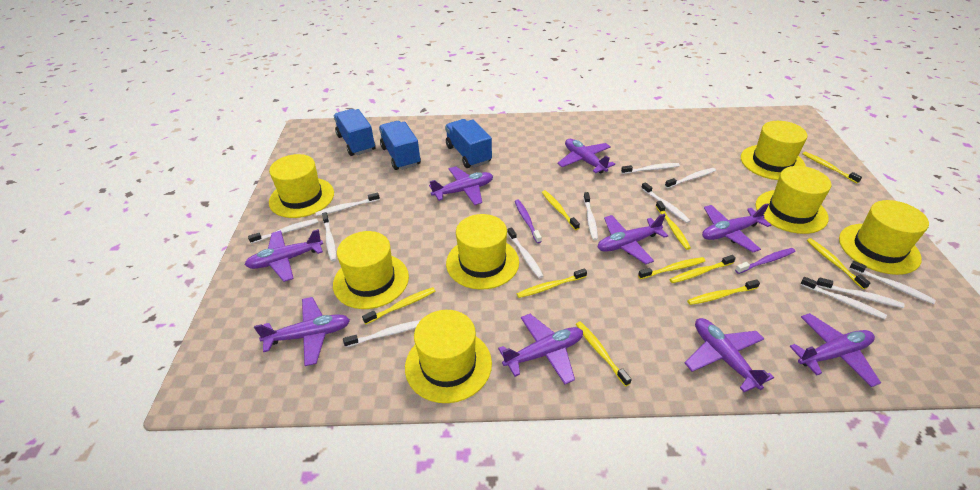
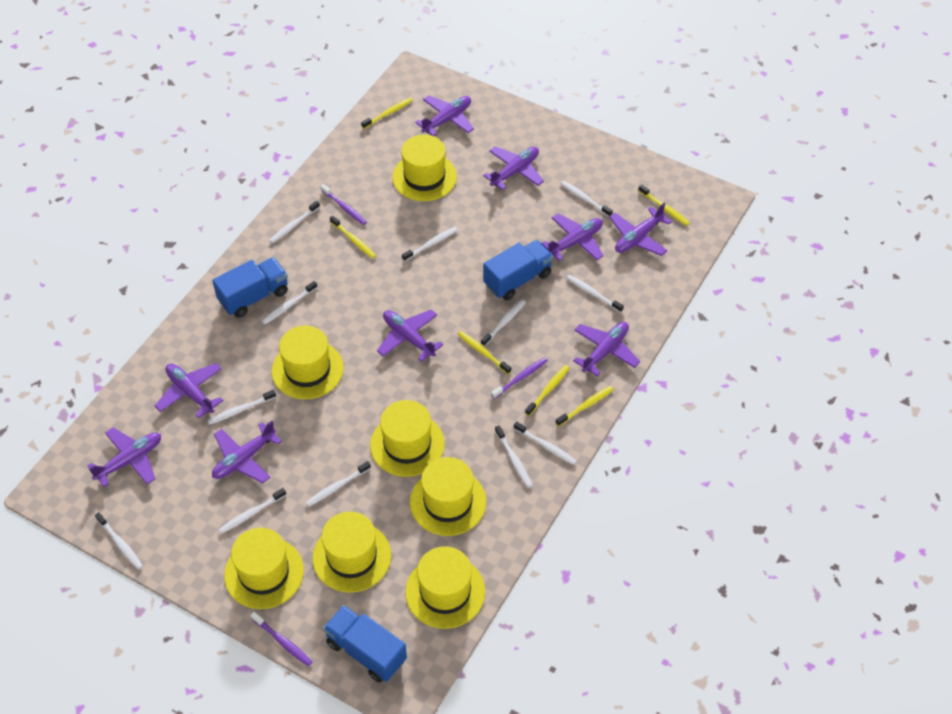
purple toothbrush: [515,199,542,243] [735,248,796,274] = 2 -> [250,612,312,666] [321,184,367,225] [491,357,548,399] = 3
yellow toothbrush: [362,287,435,324] [517,268,587,298] [542,190,580,230] [576,321,632,386] [638,257,705,279] [656,201,691,250] [669,255,736,283] [687,279,760,305] [802,151,862,184] [807,238,870,289] = 10 -> [330,216,376,258] [361,98,413,129] [458,331,511,374] [525,365,570,416] [555,386,614,426] [638,185,690,226] = 6

